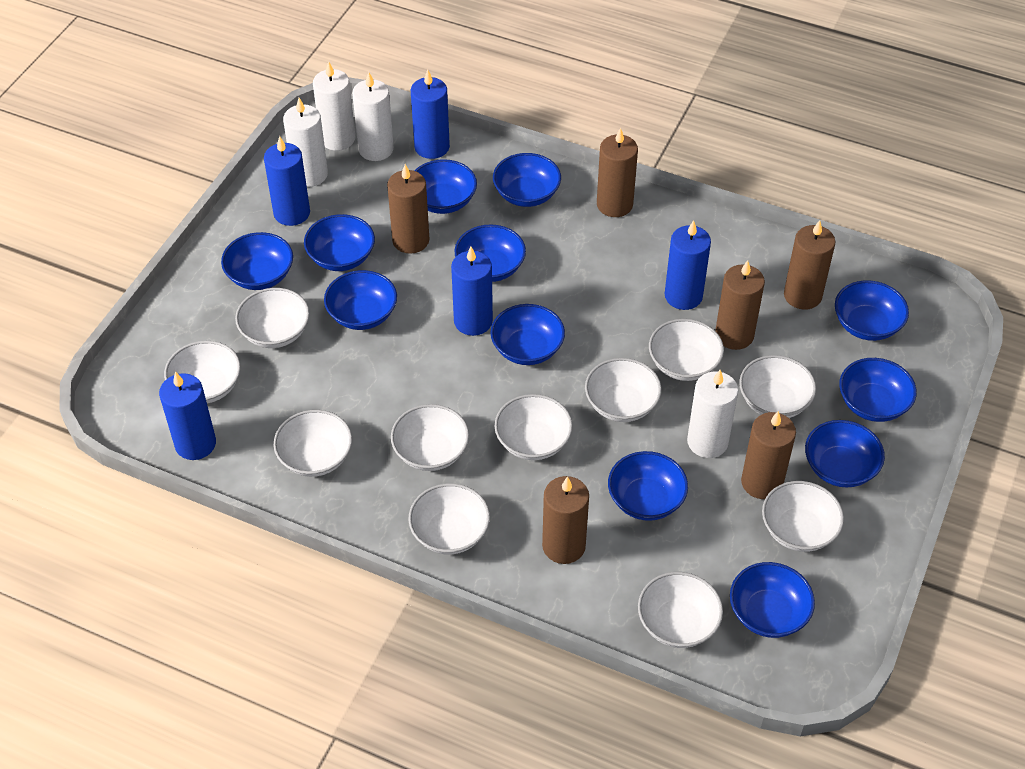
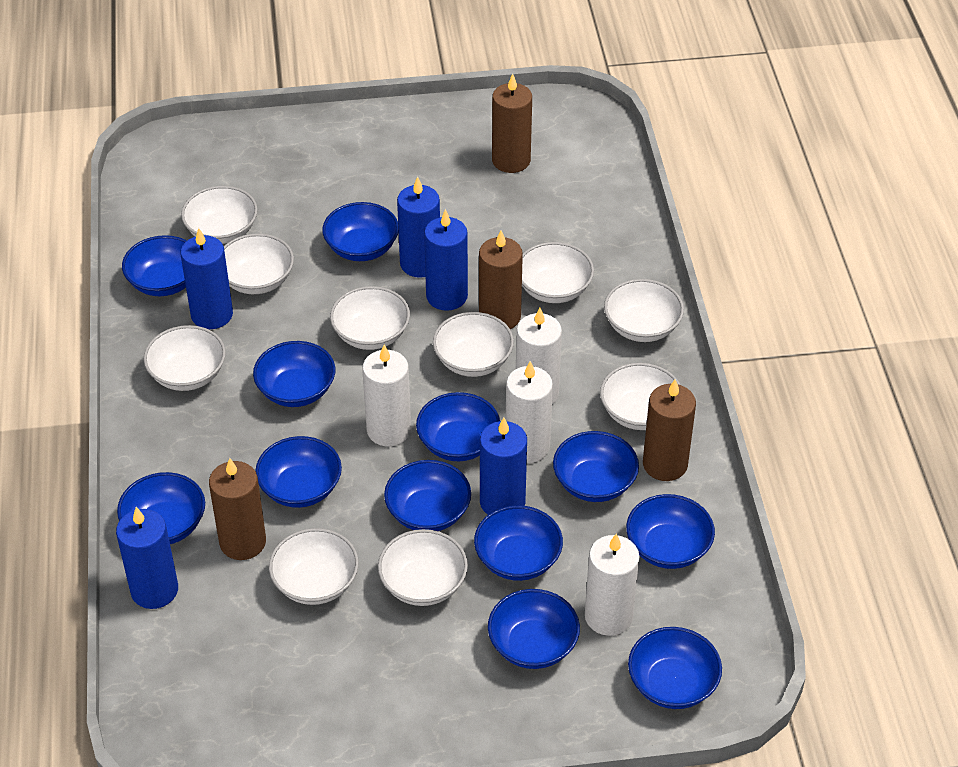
brown candle: [387,164,429,254] [542,476,589,564] [597,127,638,217] [715,260,765,350] [741,411,796,499] [784,220,836,310] = 6 -> [209,458,266,560] [479,230,523,329] [492,74,532,173] [643,379,696,481] = 4
white bowl: [164,341,241,403] [235,288,310,348] [273,410,352,477] [391,404,469,471] [408,483,490,554] [495,394,573,460] [585,358,662,422] [638,572,723,648] [649,319,724,381] [739,355,816,418] [762,481,844,552] = 11 -> [144,325,226,391] [181,186,258,244] [224,234,294,294] [269,528,359,605] [330,286,410,350] [378,529,468,606] [433,312,514,377] [522,242,594,303] [600,363,680,430] [604,279,684,342] = 10

